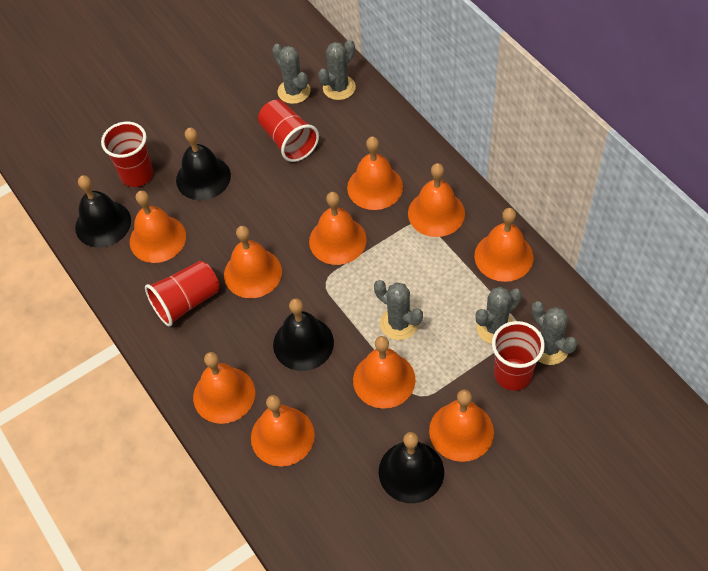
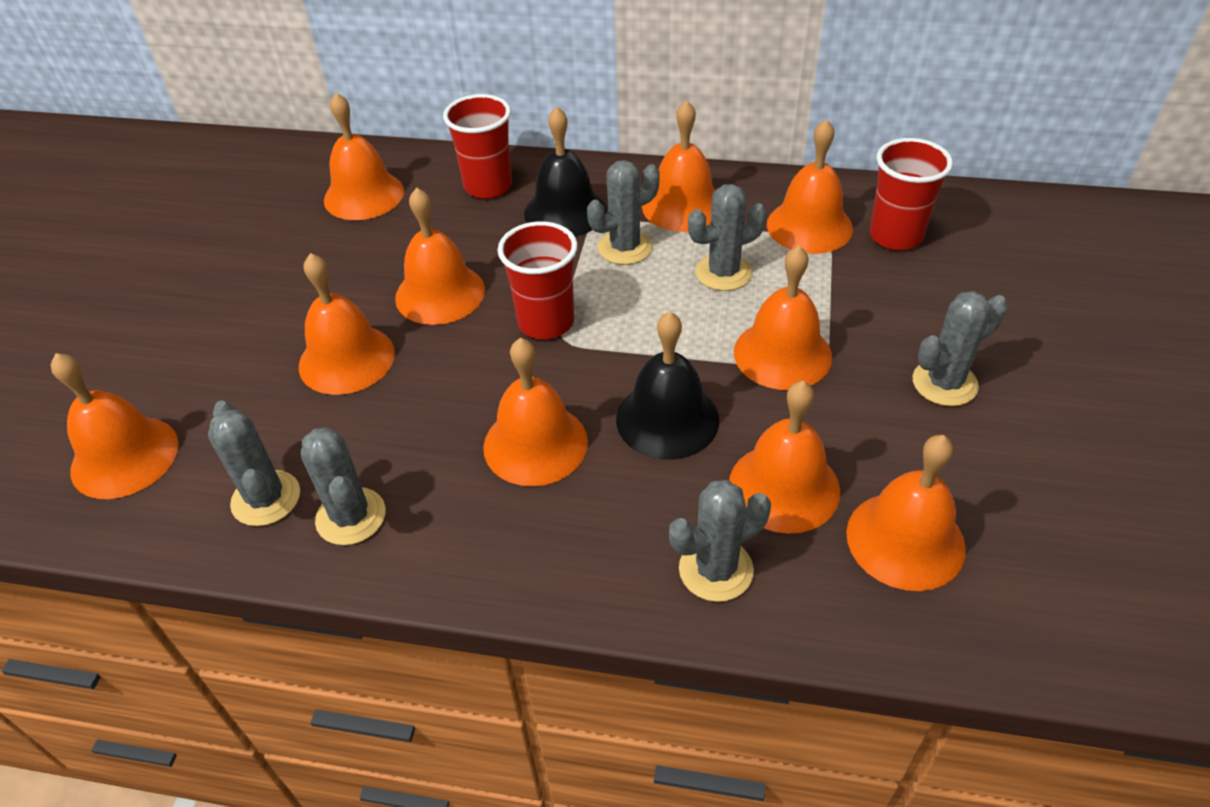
black bell: [75,175,131,248] [176,128,231,200] [273,298,334,371] [379,432,444,503] = 4 -> [524,107,607,236] [616,311,719,459] = 2
grey cactus: [272,44,310,104] [318,39,356,100] [374,280,423,340] [476,287,522,344] [531,301,577,365] = 5 -> [208,400,300,526] [301,427,386,545] [587,160,660,265] [669,480,771,602] [688,184,767,291] [913,291,1008,406] = 6
red cup: [101,122,153,187] [145,261,220,327] [258,99,319,162] [492,321,545,391] = 4 -> [443,94,512,199] [498,221,578,339] [870,138,953,250] = 3

